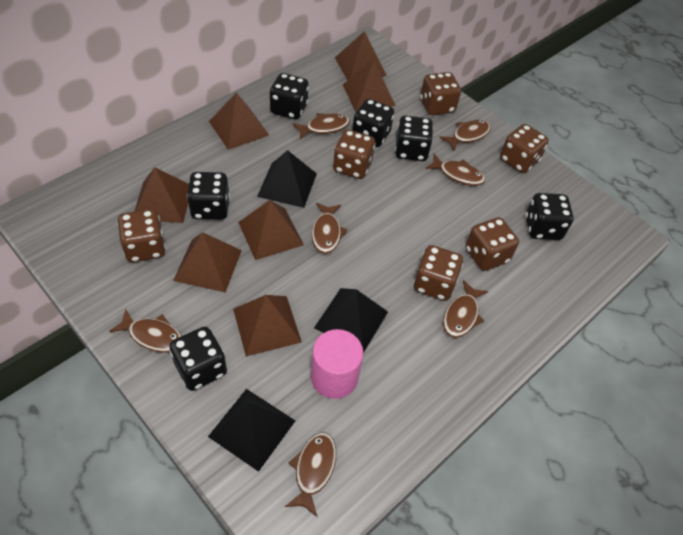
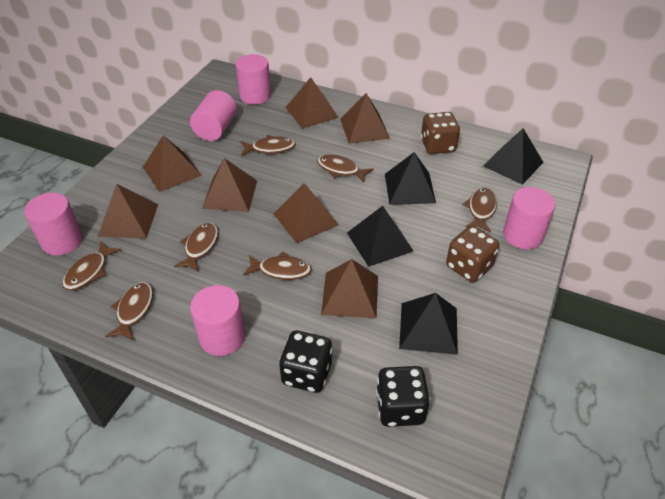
black dice: [169,327,227,391] [187,172,230,220] [270,73,309,119] [352,99,394,147] [395,116,433,161] [526,193,574,240] = 6 -> [279,331,332,393] [376,366,430,427] = 2
black pyramid: [208,389,295,472] [257,150,317,208] [314,288,388,353] = 3 -> [347,206,413,267] [385,152,436,205] [399,293,458,355] [483,128,543,185] = 4
brown dice: [117,209,166,262] [333,130,375,179] [414,245,463,301] [420,72,461,115] [466,217,519,271] [500,124,549,173] = 6 -> [421,112,460,154] [446,226,499,282] = 2
pink cylinder: [311,329,363,399] = 1 -> [24,193,83,256] [190,90,237,141] [190,285,245,356] [236,54,271,105] [503,187,556,249] = 5

